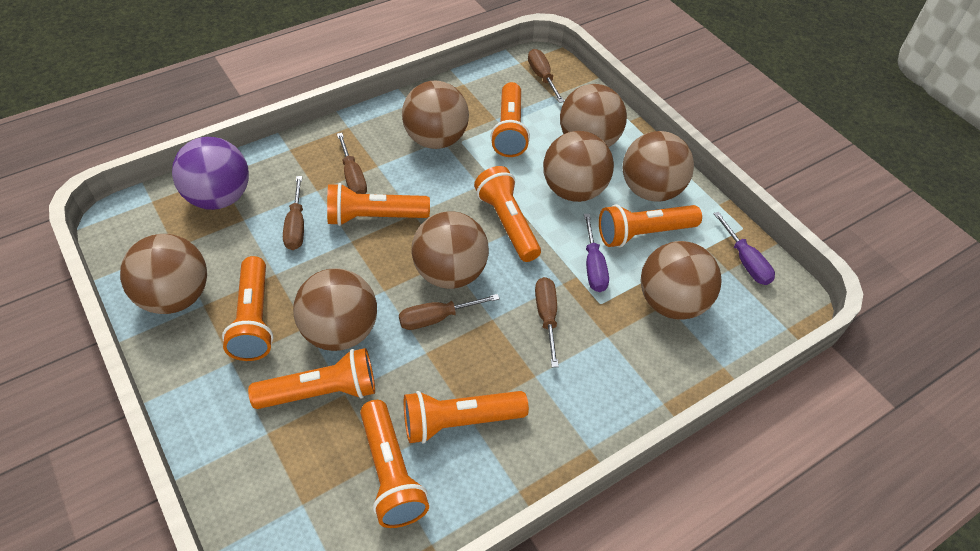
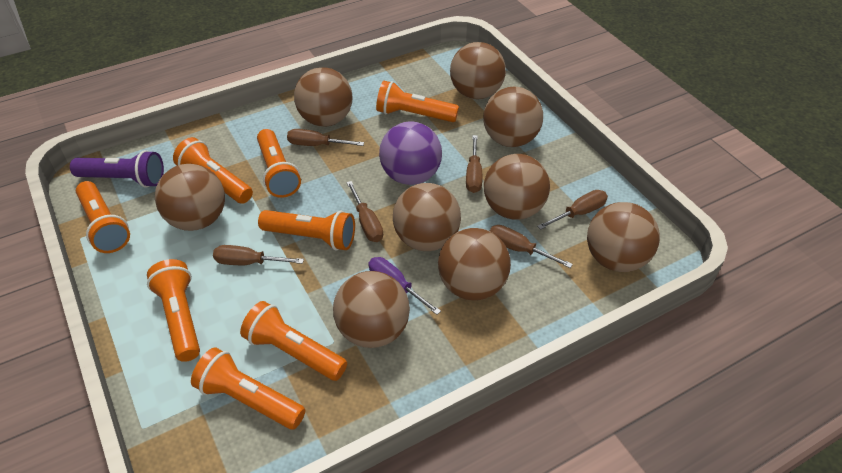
brown ball: [120,234,207,314] [293,268,377,351] [402,81,469,149] [411,211,489,289] [543,131,614,202] [560,84,627,147] [623,131,694,202] [640,241,722,320] = 8 -> [155,164,225,231] [294,67,352,127] [333,271,410,348] [393,183,461,251] [438,228,511,301] [450,42,506,99] [483,87,543,147] [484,154,550,220] [587,202,660,272] = 9
brown screwdriver: [283,176,304,250] [337,133,367,194] [399,294,500,330] [528,49,564,103] [535,277,559,367] = 5 -> [213,245,304,265] [287,129,364,146] [347,181,383,242] [466,135,482,193] [490,225,573,268] [537,190,608,230] = 6
purple flashlight: none = 0 -> [70,150,164,188] = 1
purple screwdriver: [584,214,609,292] [714,212,775,285] = 2 -> [368,257,441,315] = 1

